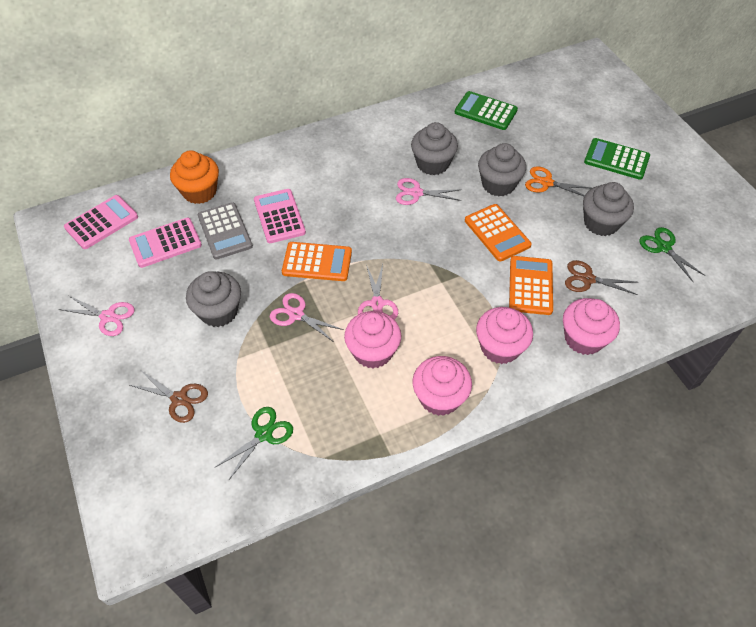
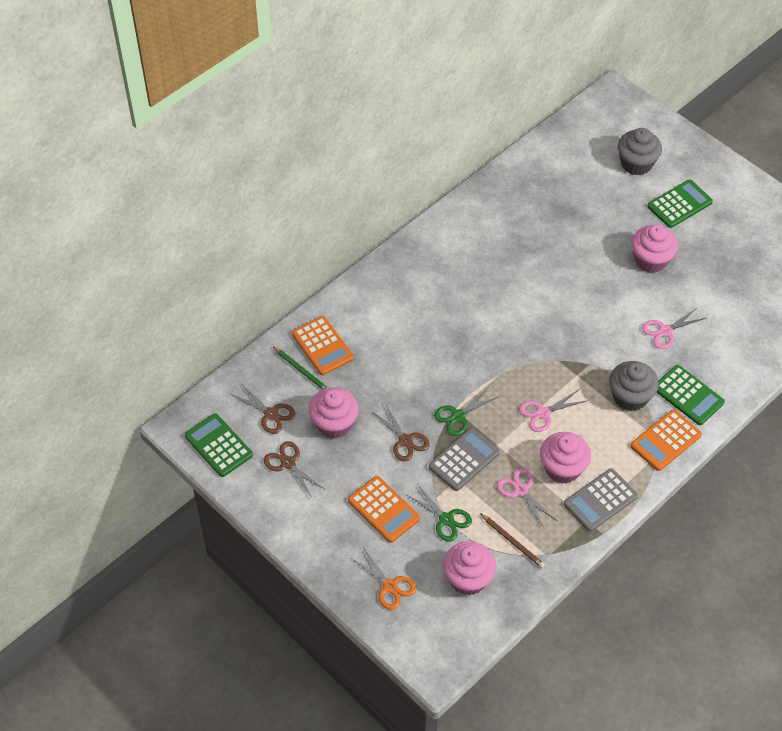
brown pencil: none = 0 -> [480,513,545,568] = 1
brown scissors: [130,370,208,423] [565,260,638,295] = 2 -> [231,384,296,434] [264,441,324,498] [373,405,430,462] = 3
green calculator: [455,91,518,130] [584,138,650,180] = 2 -> [185,413,253,477] [647,180,713,228] [657,365,725,425] = 3
green pencil: none = 0 -> [273,347,328,390] = 1
grey calculator: [198,202,253,259] = 1 -> [429,428,500,491] [564,468,638,532] = 2
grey cupcake: [186,271,241,327] [411,122,458,175] [478,143,526,196] [583,182,634,236] = 4 -> [609,361,659,411] [618,128,662,175] = 2
orange cupcake: [170,150,219,204] = 1 -> none = 0
pink calculator: [64,195,138,249] [129,218,202,268] [254,189,306,243] = 3 -> none = 0
pink scissors: [59,295,135,336] [270,293,344,342] [358,264,398,320] [396,178,462,205] = 4 -> [497,468,557,528] [519,390,586,432] [642,307,706,349] = 3

